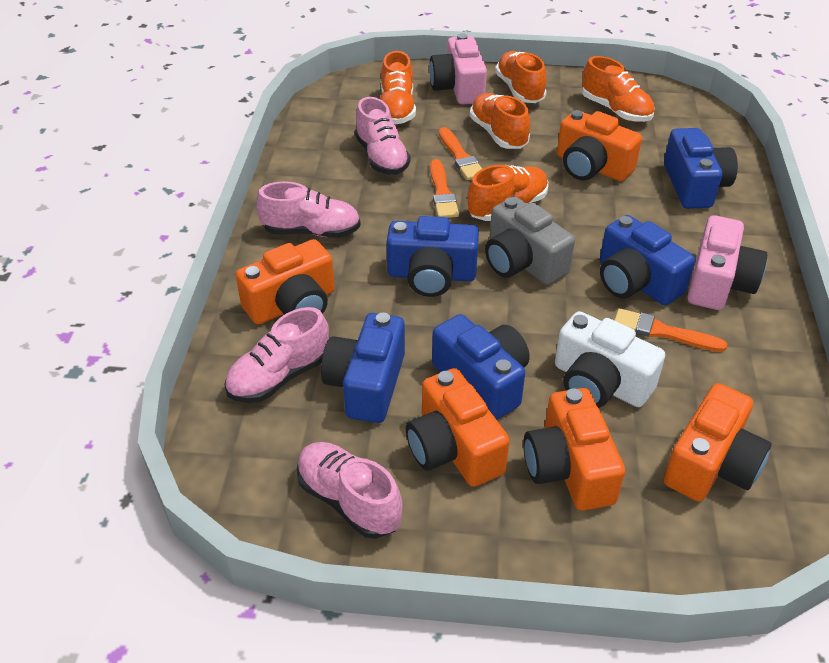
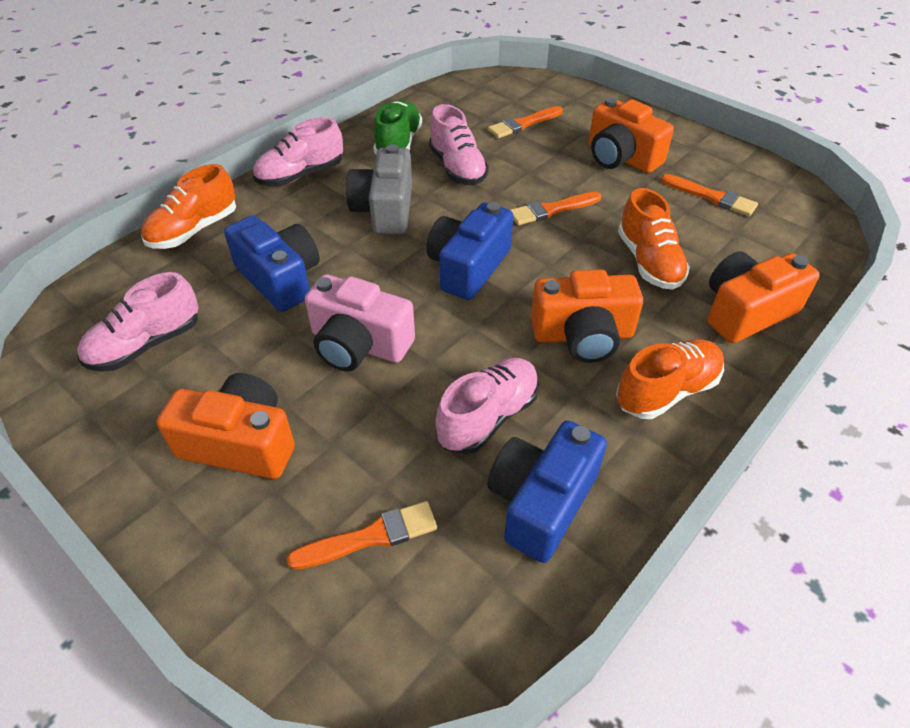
blue camera: [321,312,405,423] [387,216,479,297] [432,314,530,420] [600,215,695,305] [664,128,738,209] = 5 -> [224,215,320,312] [426,202,513,300] [487,421,607,563] = 3
green shoe: none = 0 -> [373,100,422,154] = 1
orange brush: [430,159,459,218] [439,127,482,180] [614,308,727,352] = 3 -> [287,501,437,570] [488,106,563,138] [511,192,602,225] [661,174,758,216] = 4
orange camera: [236,239,335,324] [406,368,510,487] [523,388,625,511] [557,110,642,181] [663,383,771,502] = 5 -> [156,373,295,479] [531,269,643,363] [589,98,674,173] [707,251,820,343] = 4
orange shoe: [380,51,416,125] [468,165,548,221] [470,93,530,149] [495,51,547,103] [582,56,654,122] = 5 -> [141,164,236,249] [616,339,724,419] [618,188,690,290] = 3
pink camera: [429,33,487,105] [688,215,767,310] = 2 -> [305,274,415,371] = 1
white camera: [555,311,665,408] = 1 -> none = 0

